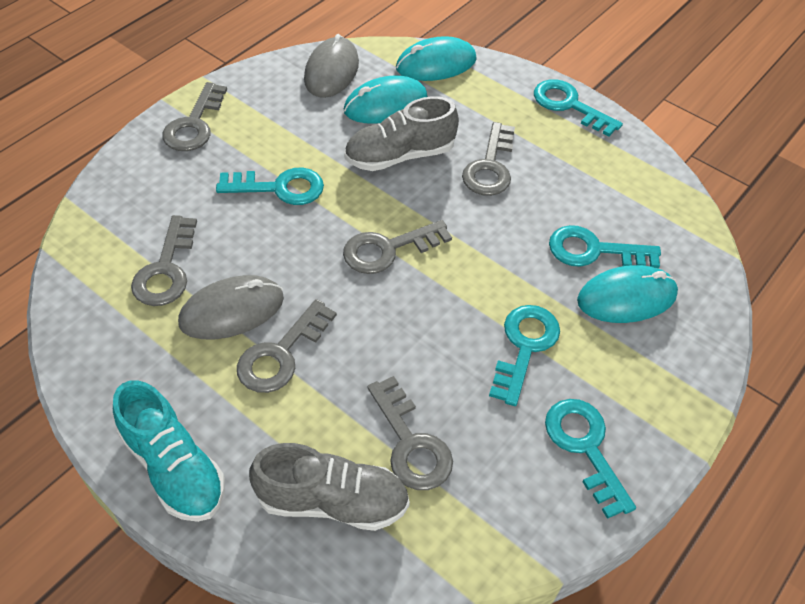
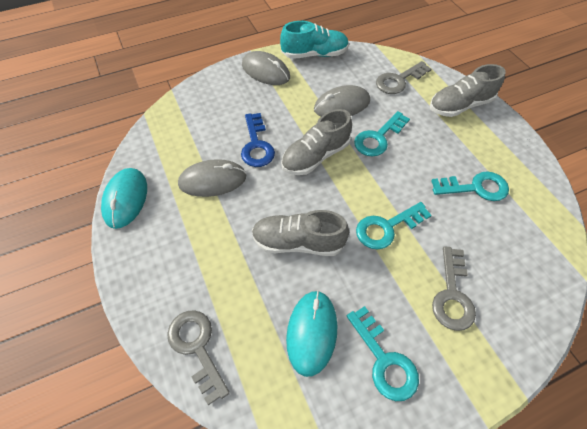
blue key: none = 0 -> [241,113,275,167] = 1
grey key: [131,215,197,306] [163,82,227,151] [237,299,337,393] [343,220,452,274] [367,376,453,490] [462,122,515,196] = 6 -> [167,310,230,405] [376,61,431,94] [432,246,476,331] = 3
grey mouse: [178,275,284,339] [304,34,359,98] = 2 -> [178,159,246,197] [242,51,290,85] [314,85,370,116] = 3
grey shoe: [249,443,410,531] [344,96,459,171] = 2 -> [252,210,349,256] [281,109,352,175] [430,64,506,117] = 3
turquoise key: [216,168,324,205] [489,305,560,406] [534,79,623,137] [545,399,636,519] [549,225,661,268] = 5 -> [347,306,419,401] [354,111,410,157] [356,202,432,250] [431,171,509,201] = 4
turquoise mouse: [344,75,428,124] [396,36,477,81] [577,265,678,323] = 3 -> [101,168,147,229] [286,291,337,377] = 2

